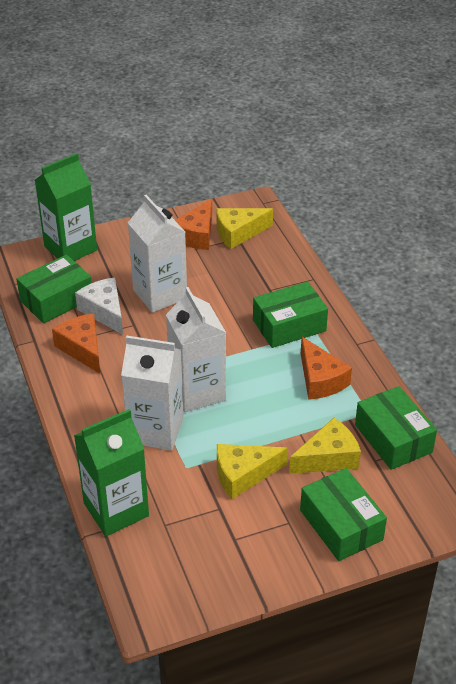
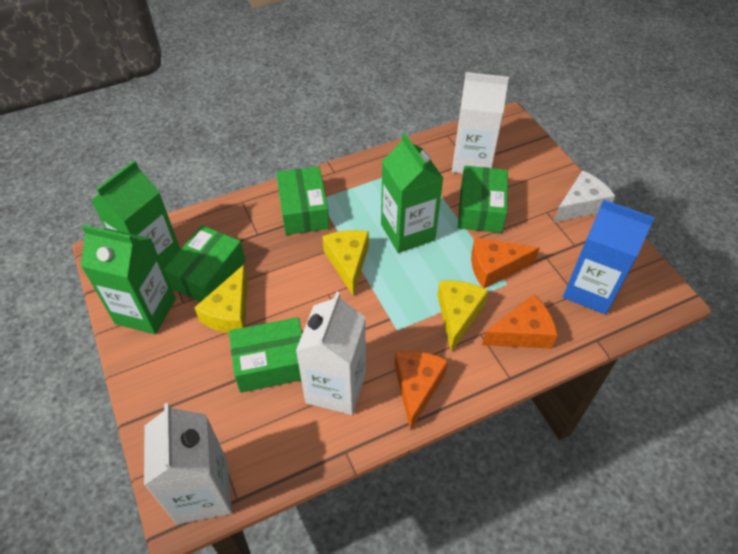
blue carton: none = 0 -> [563,199,655,315] = 1
green carton: [35,153,97,261] [74,409,149,536] = 2 -> [81,225,176,334] [91,160,180,268] [381,133,443,253] = 3

